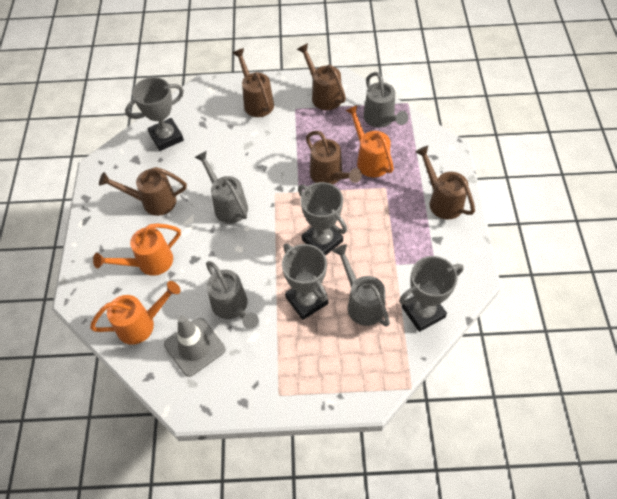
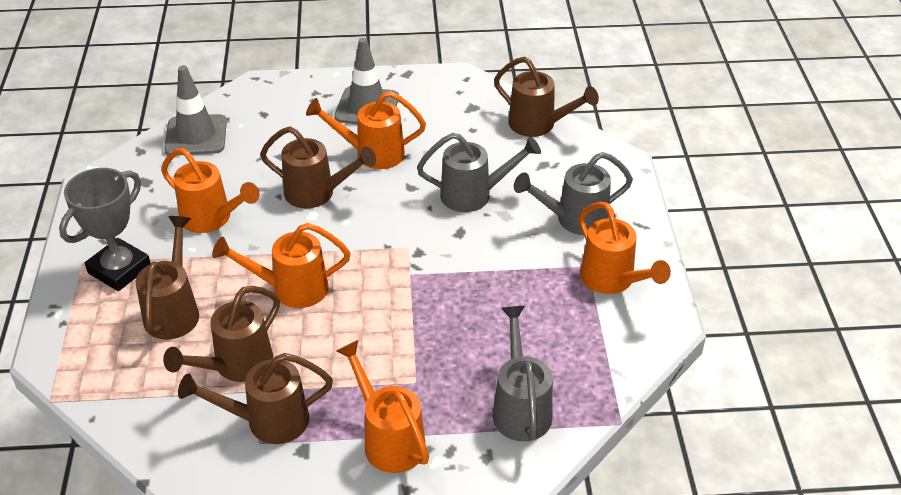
grey traffic cone: [164,316,225,377] = 1 -> [164,65,227,155] [334,38,399,124] = 2
grey trophy: [125,77,184,151] [282,243,328,320] [298,182,347,256] [399,256,464,332] = 4 -> [59,168,151,291] = 1
grey watering can: [194,151,248,224] [206,261,258,329] [333,244,390,327] [363,72,408,128] = 4 -> [417,133,541,212] [493,306,553,441] [514,152,633,235] = 3
orange watering can: [90,281,181,345] [93,223,181,276] [345,105,394,177] = 3 -> [161,148,260,233] [212,223,351,308] [306,91,426,169] [336,340,429,473] [579,202,671,294] = 5

